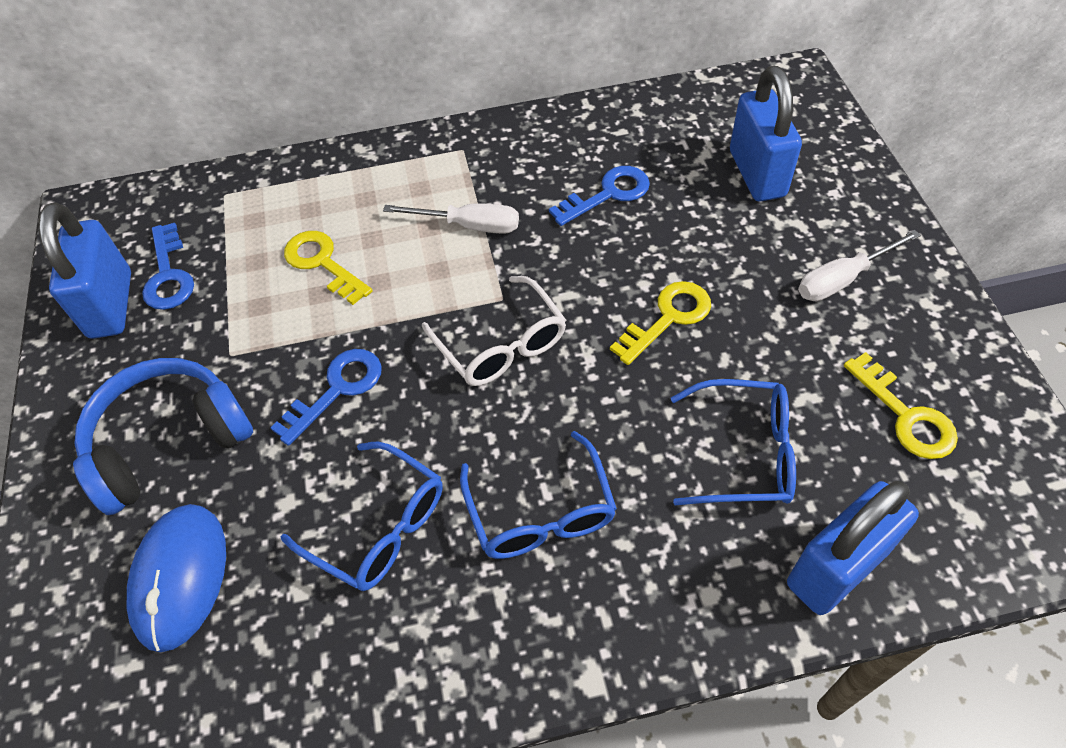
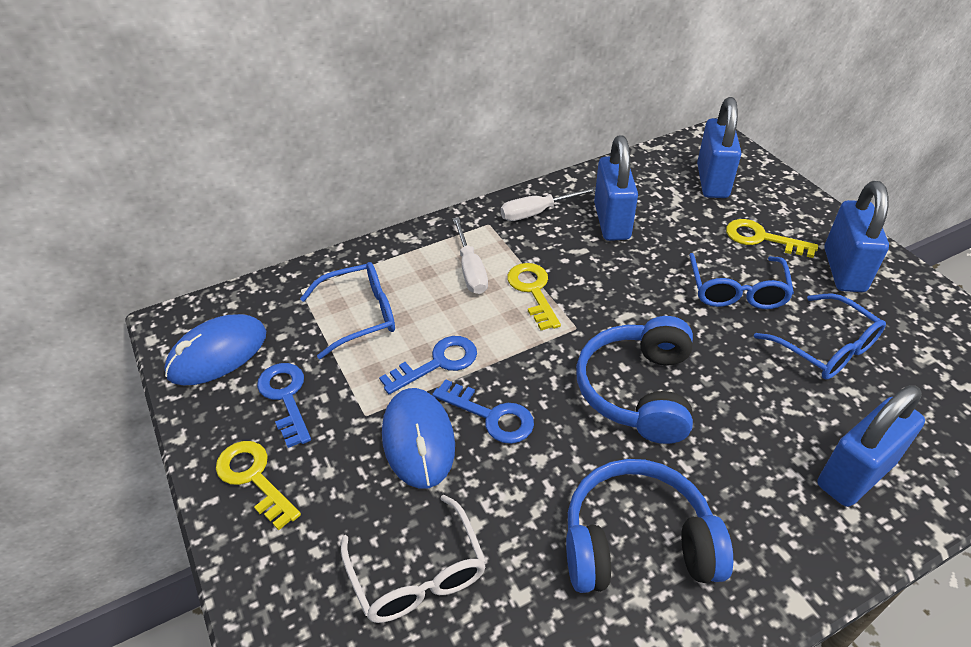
blue headphones: [73,358,253,515] = 1 -> [566,459,733,593] [576,316,693,444] = 2
blue mouse: [126,504,226,652] = 1 -> [164,314,266,385] [382,388,455,489] = 2
blue padlock: [38,202,131,339] [730,66,802,201] [787,481,919,615] = 3 -> [594,135,638,241] [697,97,741,198] [817,385,925,507] [825,181,889,292] = 4

